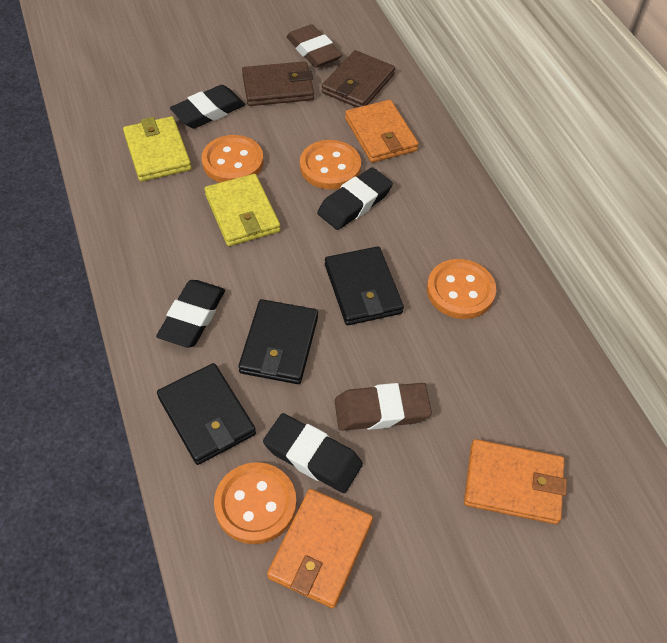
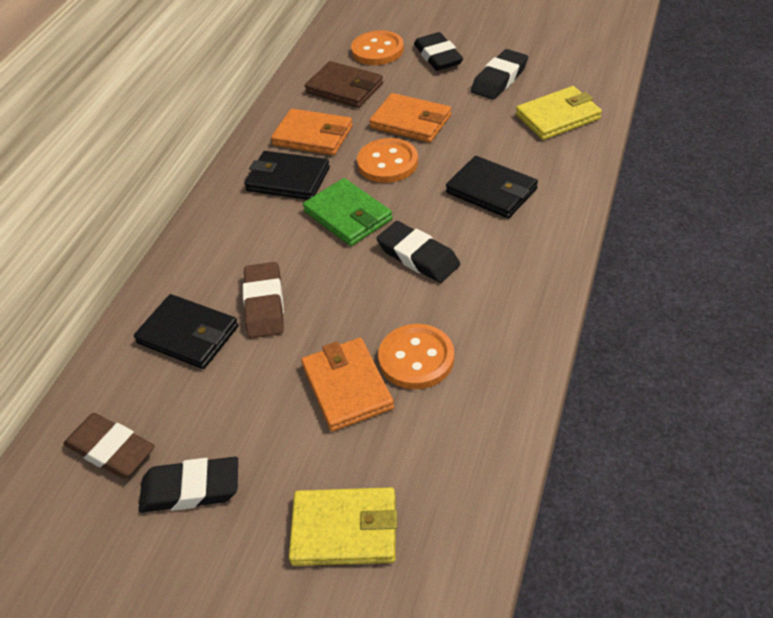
brown wallet: [242,61,314,106] [321,50,395,108] = 2 -> [305,61,383,108] = 1
green wallet: none = 0 -> [303,178,393,246] = 1
orange button: [202,135,264,183] [214,462,296,544] [300,140,361,189] [427,259,496,319] = 4 -> [351,30,404,65] [357,138,418,183] [378,324,454,389] = 3

